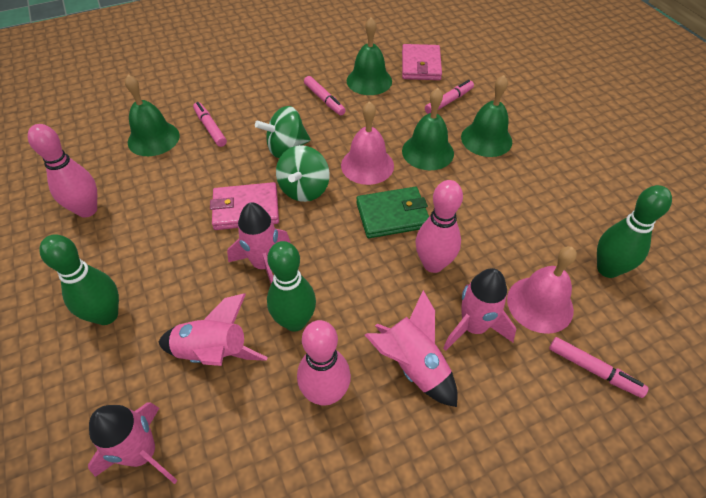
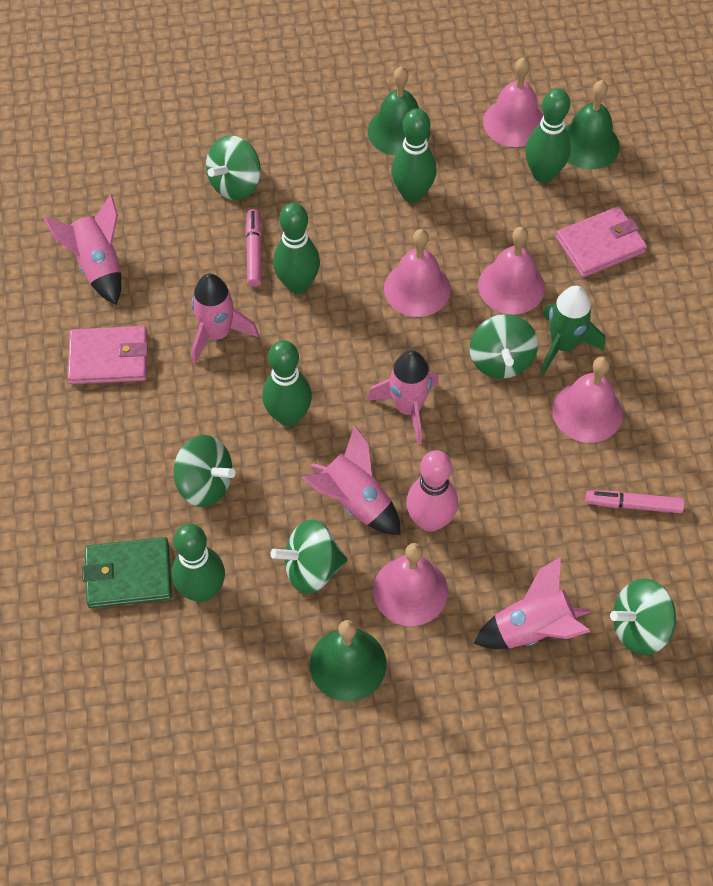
green bell: [125,74,180,156] [347,17,392,95] [402,88,454,170] [461,75,512,157] = 4 -> [310,620,386,701] [368,66,430,156] [565,80,620,169] = 3
green bowling pin: [39,234,119,325] [267,241,316,332] [597,185,672,278] = 3 -> [172,524,225,602] [262,340,312,426] [273,203,320,294] [391,109,437,203] [525,88,571,183] = 5
green rocket: none = 0 -> [540,286,605,375] = 1
green spinning top: [255,106,310,158] [276,145,330,202] = 2 -> [173,435,235,507] [206,135,261,200] [270,519,348,594] [469,314,538,379] [610,578,676,655] = 5
pink bell: [341,101,394,185] [507,246,577,334] = 2 -> [373,543,448,626] [384,229,451,317] [478,227,545,314] [483,58,543,147] [552,357,623,443] = 5
pink bowling pin: [28,124,97,218] [297,320,351,406] [415,180,463,273] = 3 -> [406,450,458,532] = 1
pink marker: [193,102,227,147] [304,76,346,115] [425,80,474,114] [549,337,648,398] = 4 -> [246,209,262,287] [585,490,684,513] = 2

